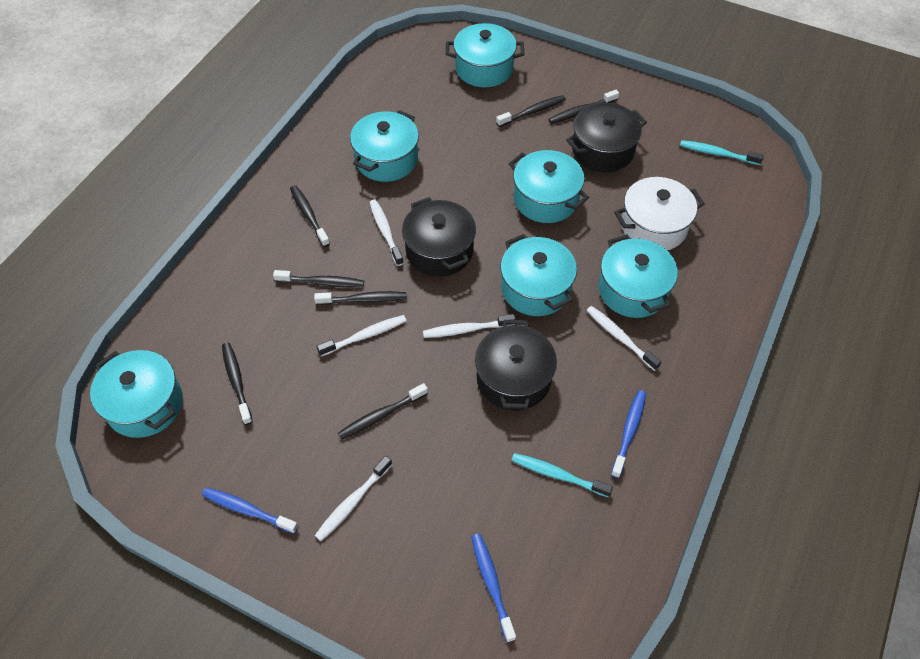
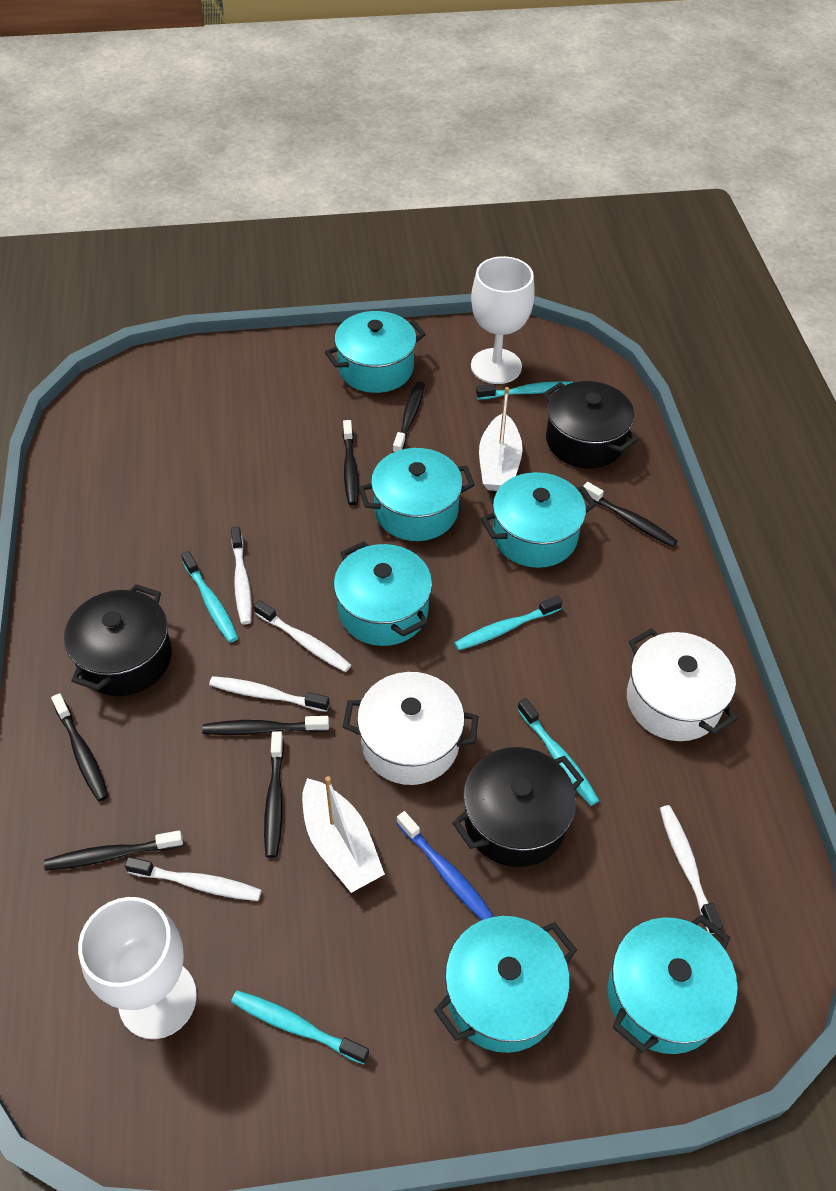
blue toothbrush: [202,487,298,534] [471,533,516,642] [611,390,646,478] = 3 -> [397,811,493,920] = 1
turquoise toothbrush: [511,453,613,498] [680,140,764,165] = 2 -> [181,551,238,642] [231,990,369,1064] [454,596,562,651] [476,381,573,400] [517,698,599,806] = 5
white boat: none = 0 -> [302,776,385,893] [479,387,523,491] = 2
white goblet: none = 0 -> [78,897,197,1039] [471,256,535,384] = 2
white pot: [614,177,705,251] = 1 -> [343,672,479,785] [627,628,737,741] = 2

